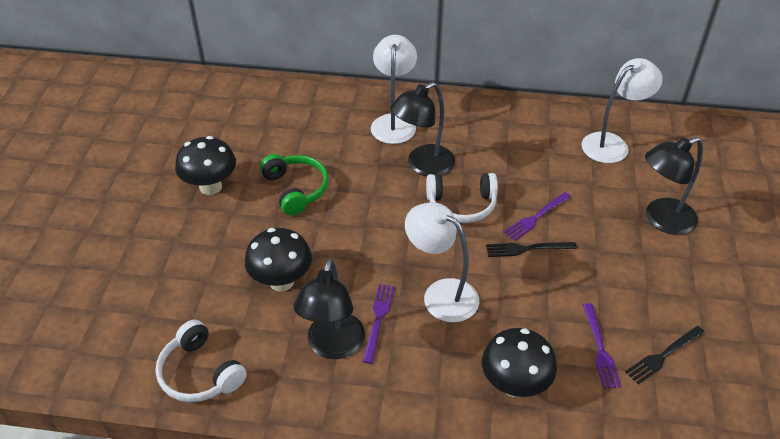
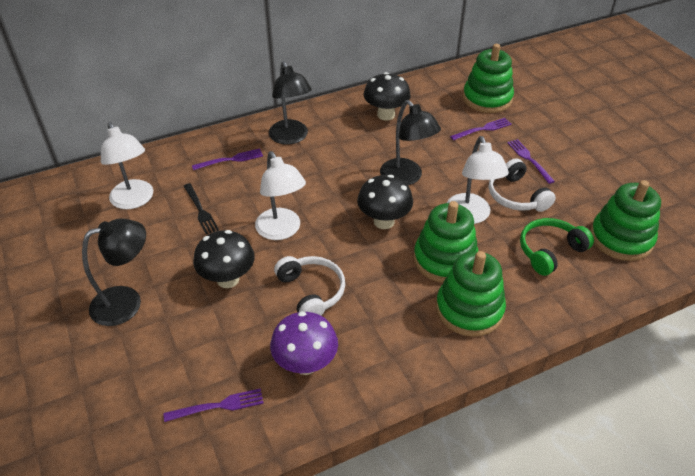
black fork: [486,242,577,257] [625,326,705,384] = 2 -> [184,183,219,234] = 1
green stacking toy: none = 0 -> [414,201,478,283] [436,251,506,337] [463,44,514,113] [590,180,661,261] = 4
purple fork: [362,284,395,364] [504,192,571,241] [583,303,621,389] = 3 -> [163,388,264,422] [192,148,263,170] [450,118,512,141] [507,139,555,184] = 4
purple mushroom: none = 0 -> [270,311,338,375] = 1

